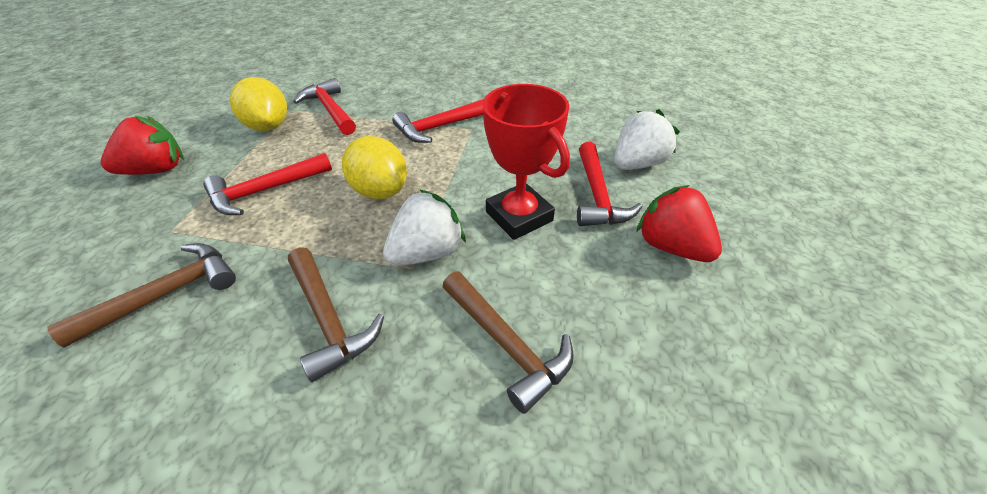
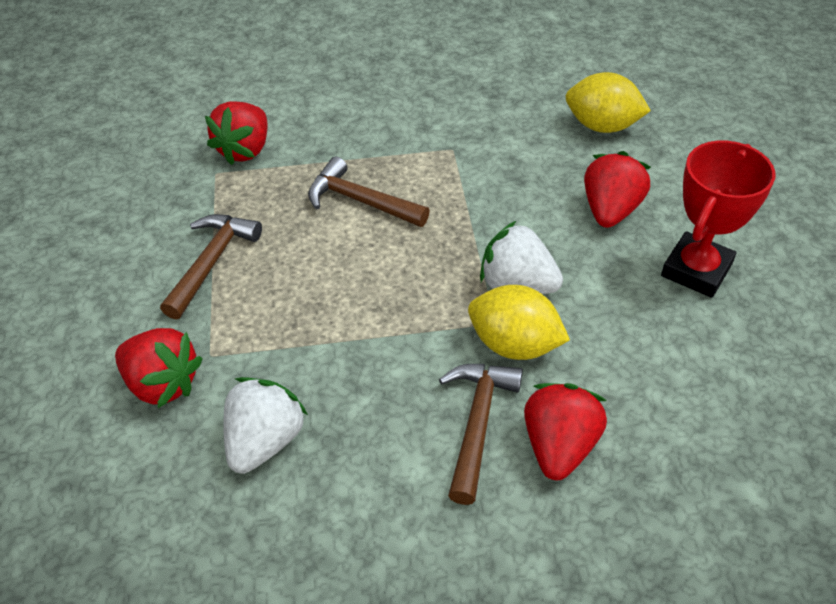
red hammer: [203,153,332,215] [293,78,356,135] [392,99,484,143] [577,142,643,226] = 4 -> none = 0
red strawberry: [101,116,184,175] [636,185,722,262] = 2 -> [115,328,203,408] [205,101,268,165] [524,383,607,480] [584,151,651,228] = 4

